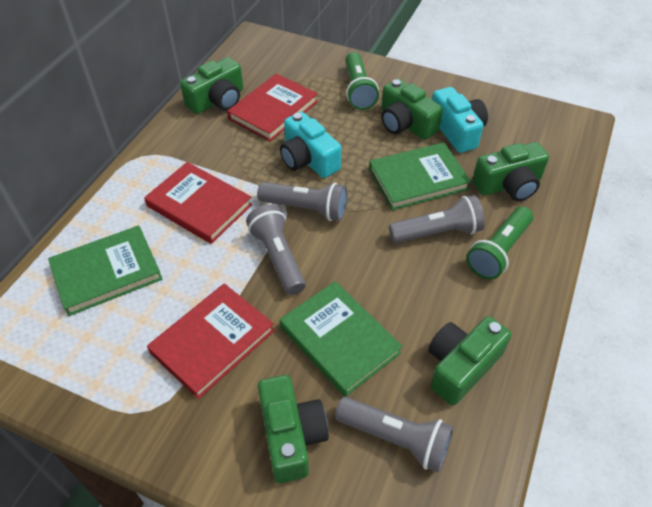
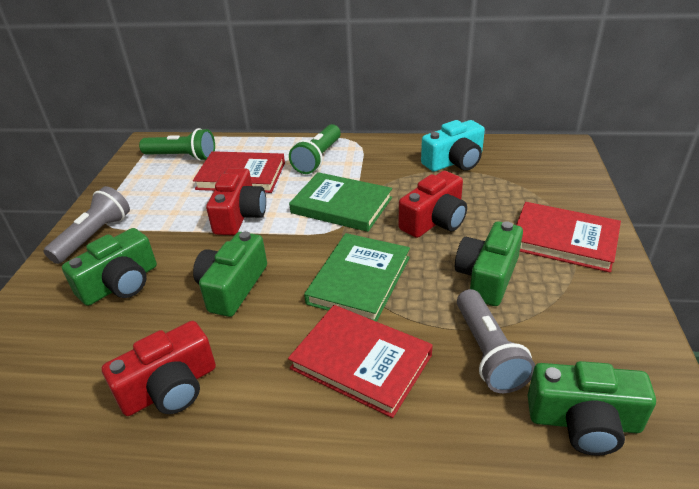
green book: [48,225,162,316] [280,281,402,397] [369,142,471,210] = 3 -> [289,172,392,232] [304,233,410,322] = 2
green camera: [180,57,243,114] [258,375,329,483] [381,79,443,140] [428,316,511,406] [472,142,549,201] = 5 -> [62,228,157,306] [193,231,267,317] [455,221,523,306] [528,361,656,456] = 4
grey flashlight: [246,204,306,295] [257,182,348,221] [335,397,454,473] [389,195,485,243] = 4 -> [44,186,130,264] [457,289,535,393] = 2
red camera: none = 0 -> [102,321,216,416] [206,168,266,235] [399,171,467,238] = 3
turquoise camera: [280,112,341,178] [432,87,488,153] = 2 -> [421,120,485,172] = 1

